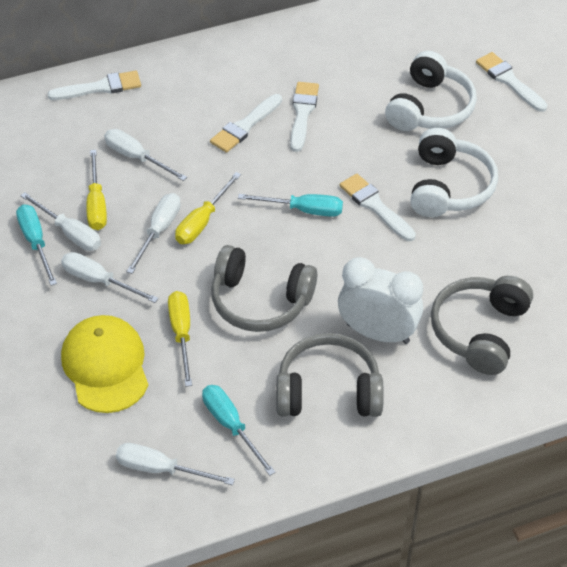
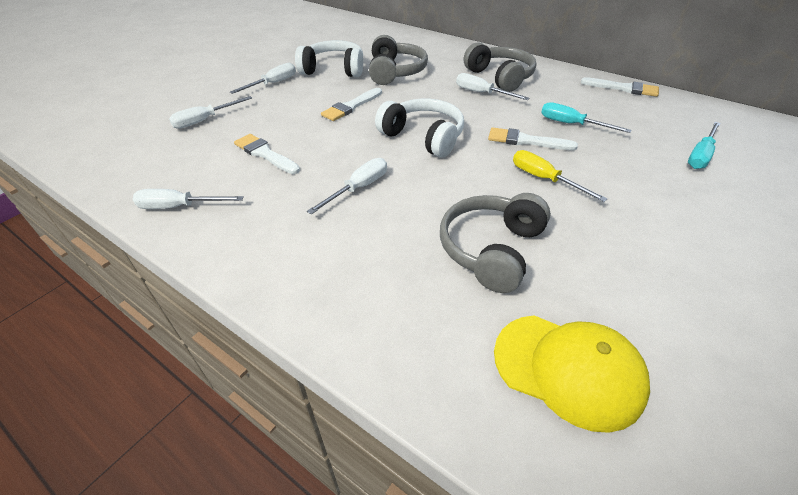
turquoise screwdriver: [16,204,57,286] [202,385,276,476] [238,194,343,217] = 3 -> [541,102,632,133] [688,122,721,169] = 2
white brush: [47,71,141,100] [210,94,282,153] [290,82,319,152] [340,174,416,241] [476,52,547,112] = 5 -> [234,134,300,174] [321,88,382,121] [488,127,578,150] [581,77,659,97] = 4
white clock: [338,257,423,344] = 1 -> none = 0
yellow screwdriver: [86,150,107,230] [168,291,192,387] [175,172,241,244] = 3 -> [513,150,607,202] = 1

